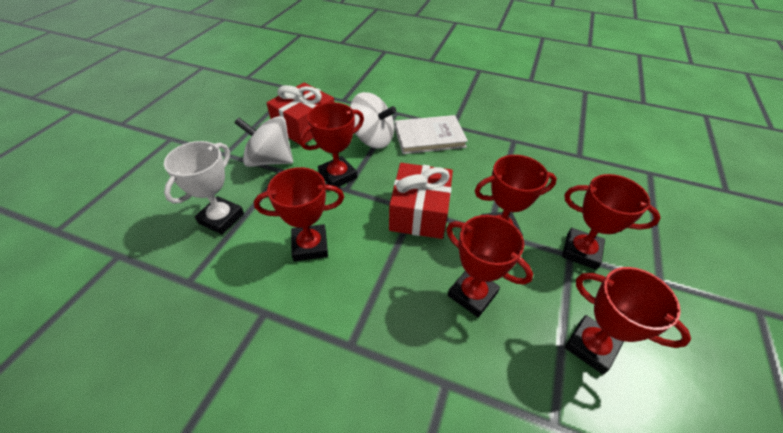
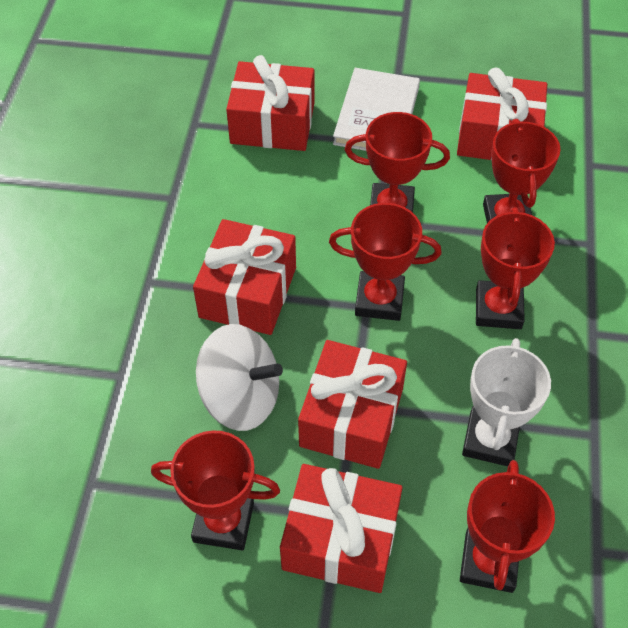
red gift: [266,83,334,145] [389,163,453,239] = 2 -> [193,219,296,335] [226,55,314,151] [280,464,403,593] [298,340,407,469] [457,68,547,161] = 5
white spinning top: [234,116,293,167] [350,92,396,149] = 2 -> [196,324,283,431] = 1

